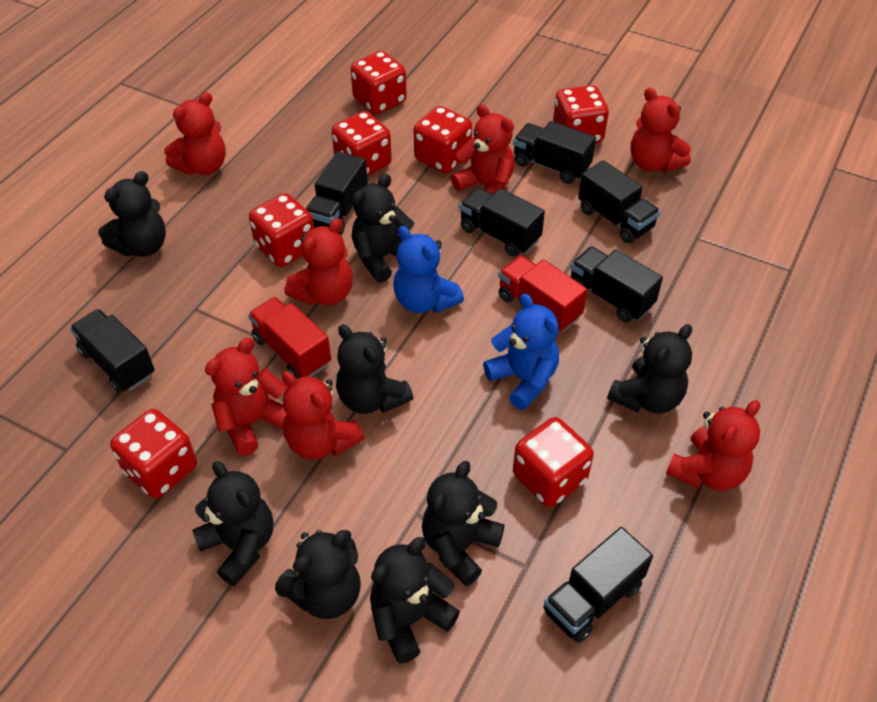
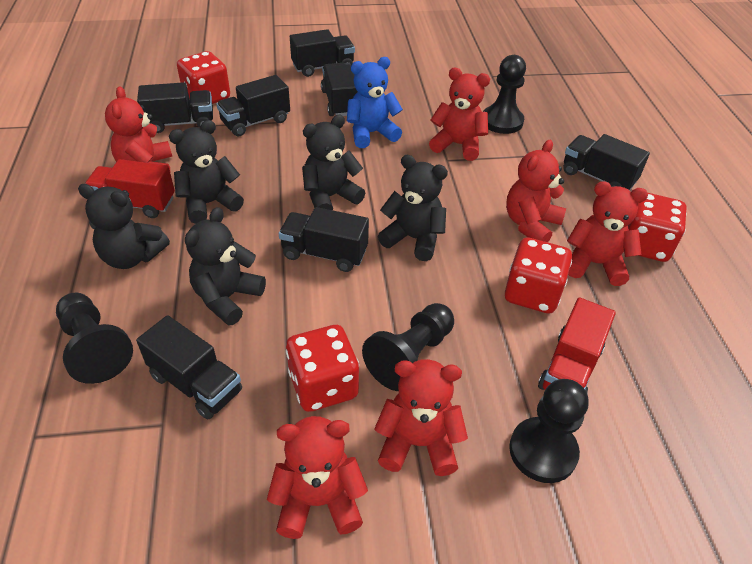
black pawn: none = 0 -> [56,293,133,384] [362,303,454,391] [483,55,526,134] [509,379,589,483] = 4
black teddy bear: [98,171,166,257] [192,461,273,586] [275,530,361,619] [336,324,413,414] [352,174,414,283] [370,537,460,664] [422,461,504,586] [607,324,692,414] = 8 -> [78,184,170,269] [169,120,244,224] [185,207,266,326] [302,115,365,210] [378,155,448,261] = 5
blue teddy bear: [393,226,464,313] [483,293,559,410] = 2 -> [347,57,403,148] = 1
red dice: [110,409,197,498] [249,193,314,267] [332,111,392,176] [351,51,407,114] [414,106,472,173] [513,417,594,507] [553,85,609,143] = 7 -> [177,51,230,104] [286,325,359,412] [505,237,572,314] [628,193,687,262] = 4
red teddy bear: [164,92,226,175] [205,338,287,456] [281,371,365,460] [284,218,353,305] [451,104,515,194] [631,88,691,172] [666,400,760,491] = 7 -> [105,86,172,170] [267,416,368,539] [374,359,468,476] [429,67,490,161] [506,140,566,242] [567,181,648,286] = 6

